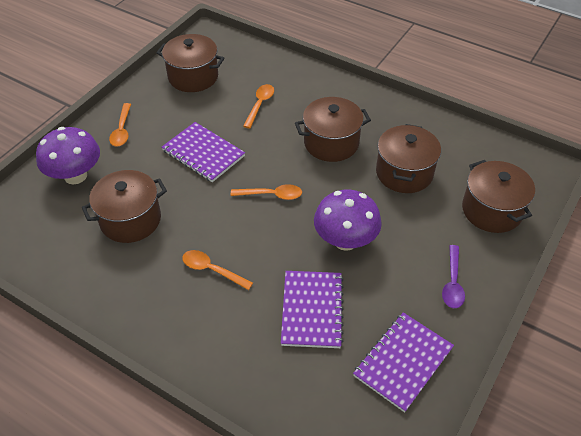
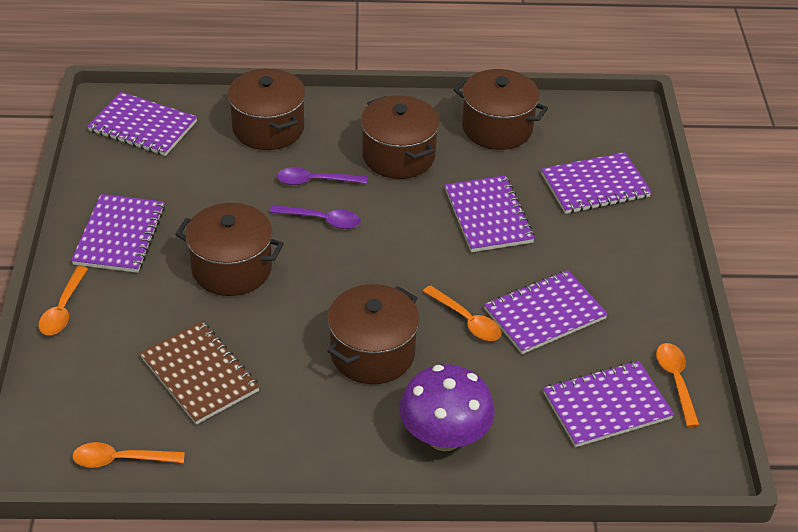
brown notebook: none = 0 -> [140,321,260,425] = 1
purple mushroom: [36,127,100,184] [314,190,382,251] = 2 -> [399,364,495,451] = 1
purple notebook: [162,122,245,182] [281,271,344,348] [353,312,454,412] = 3 -> [71,194,165,273] [87,92,197,156] [445,175,535,252] [484,270,608,354] [541,152,652,214] [543,361,674,447] = 6
purple spoon: [442,245,465,308] = 1 -> [270,205,361,229] [277,167,367,185] = 2

